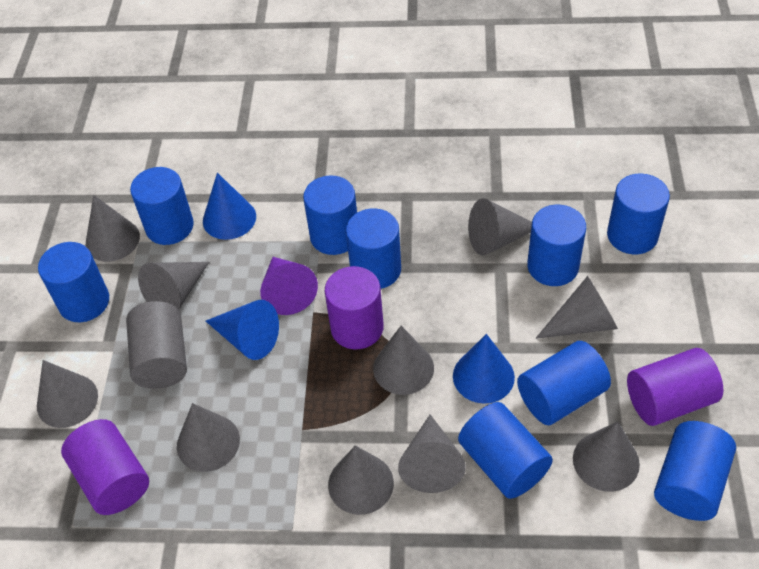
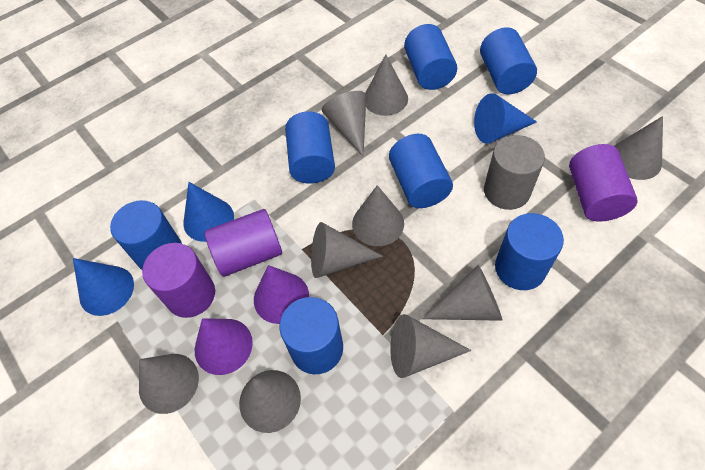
blue cylinder: [38,242,109,322] [130,167,194,245] [303,176,357,255] [346,208,401,289] [458,402,553,499] [517,341,611,425] [527,205,586,286] [607,174,670,254] [654,421,736,521] = 9 -> [110,200,182,270] [279,297,343,374] [285,111,335,184] [389,134,453,208] [404,24,457,90] [480,27,537,94] [495,213,564,290] = 7
grey cone: [37,360,98,428] [86,195,140,262] [138,262,209,310] [177,403,240,472] [328,445,394,515] [373,326,434,395] [398,414,466,493] [468,198,532,255] [536,276,618,339] [573,421,640,492] = 10 -> [139,354,199,414] [239,370,301,433] [311,222,383,278] [322,91,366,156] [352,185,404,246] [366,54,408,116] [390,314,471,378] [422,265,503,321] [614,116,663,180] = 9
purple cone: [260,257,318,315] = 1 -> [195,318,253,375] [254,265,309,324] = 2

